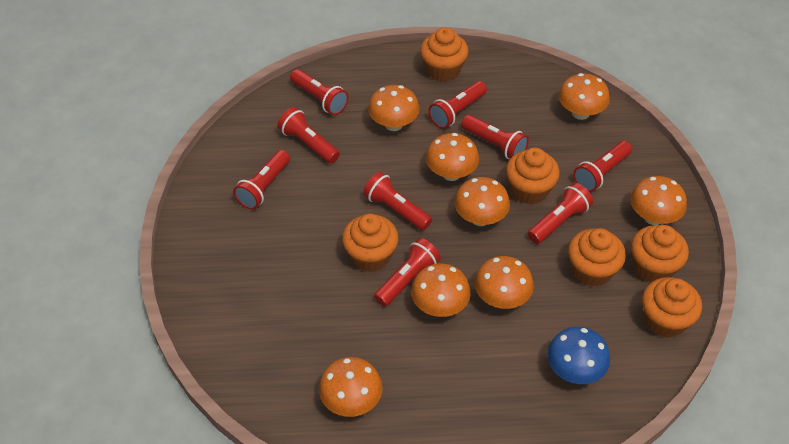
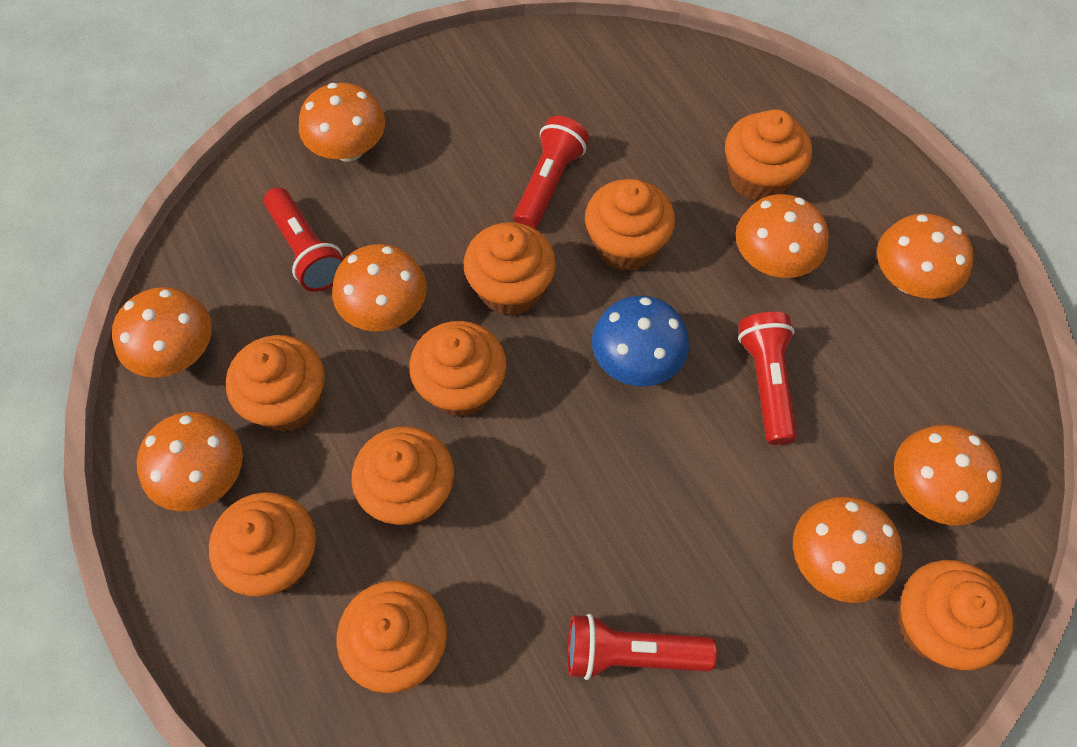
orange cupcake: [342,214,398,272] [420,27,468,82] [506,148,560,204] [568,228,626,287] [631,225,689,283] [642,277,702,338] = 6 -> [209,492,316,597] [226,335,325,432] [337,581,447,693] [351,426,454,526] [409,321,507,417] [464,222,556,316] [585,179,675,271] [725,109,812,202] [898,560,1014,670] = 9
red flashlight: [233,150,290,209] [278,107,340,164] [290,69,349,115] [363,172,432,231] [374,238,441,307] [428,81,487,129] [461,115,529,159] [528,183,593,244] [573,141,632,192] = 9 -> [264,187,344,292] [514,116,589,229] [568,614,717,680] [738,312,797,445] = 4

